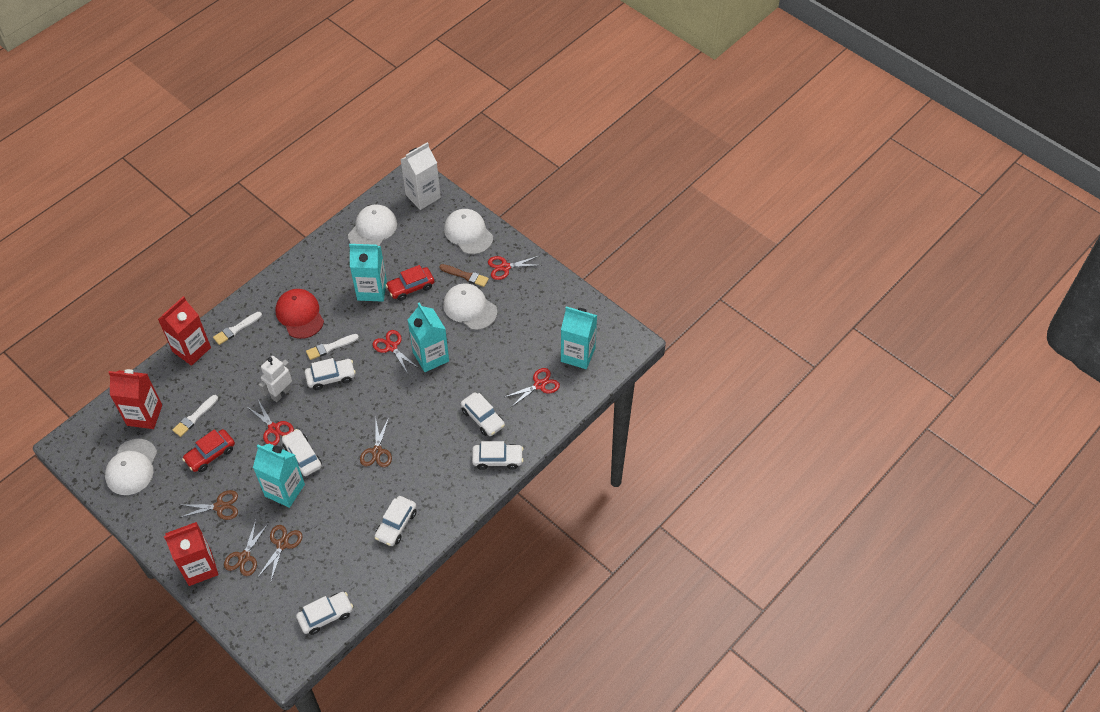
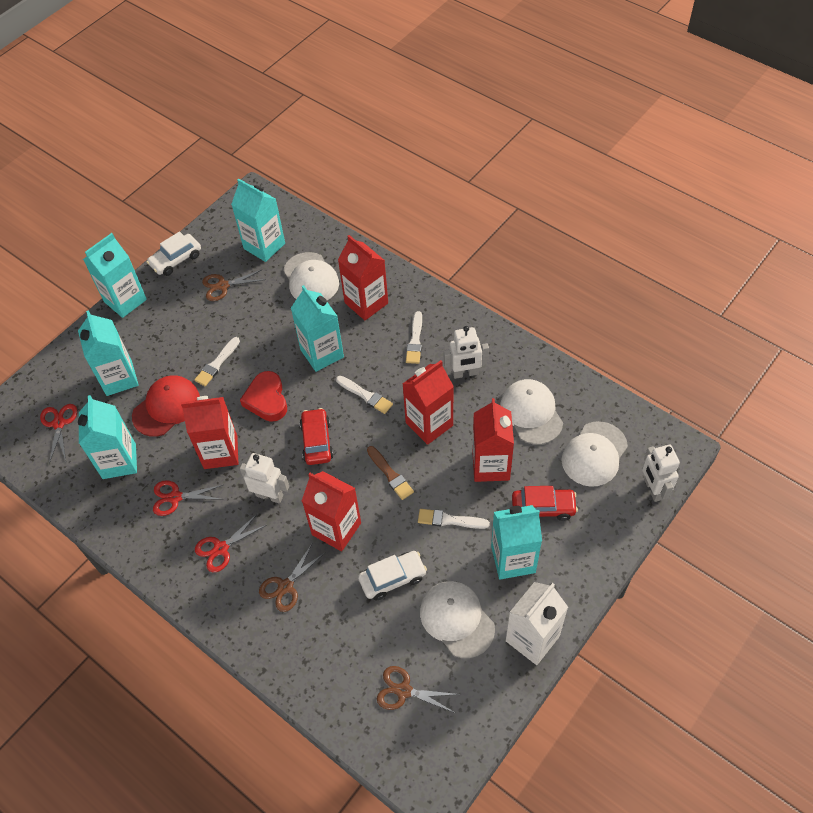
brown scissors: [179,490,238,520] [224,520,269,576] [257,525,303,581] [360,418,392,467] = 4 -> [202,269,266,301] [259,544,325,612] [377,666,459,713] = 3
red carton: [108,369,162,429] [158,296,211,366] [164,522,219,586] = 3 -> [181,396,238,469] [302,471,361,551] [338,235,388,320] [403,360,454,445] [472,398,514,482] = 5
red heart: none = 0 -> [240,371,287,422] = 1
red scissors: [246,400,294,446] [373,330,417,374] [488,256,542,280] [505,368,560,407] = 4 -> [40,404,77,464] [153,480,224,516] [195,513,267,572] = 3
turquoise carton: [253,443,305,508] [349,244,387,302] [408,302,449,372] [561,306,597,369] = 4 -> [78,310,139,396] [78,395,137,479] [83,233,147,318] [231,178,285,262] [291,285,344,372] [491,505,542,579] = 6
white brush: [172,395,218,437] [213,312,262,345] [306,334,359,360] = 3 -> [194,337,240,386] [336,376,393,414] [406,311,422,364] [418,509,490,529] = 4
white car: [282,429,322,476] [296,592,353,635] [305,358,356,390] [375,496,417,546] [461,392,505,436] [472,441,523,470] = 6 -> [146,231,201,276] [358,551,427,601] = 2
white robot: [259,356,292,402] = 1 -> [240,453,289,504] [444,326,489,379] [642,445,680,502] = 3

